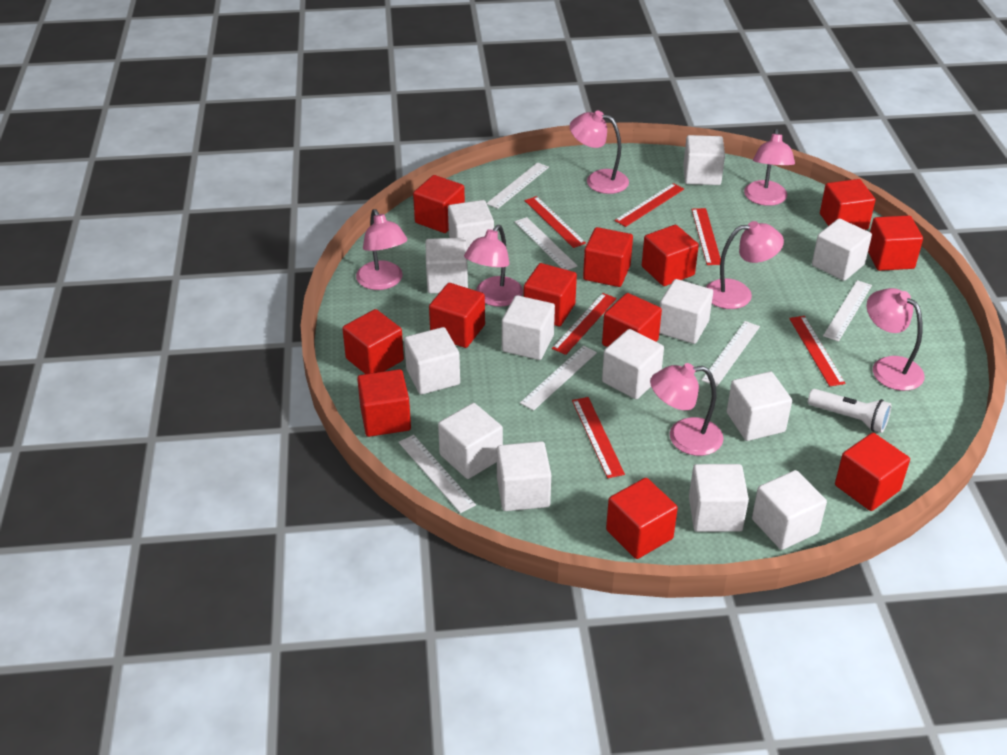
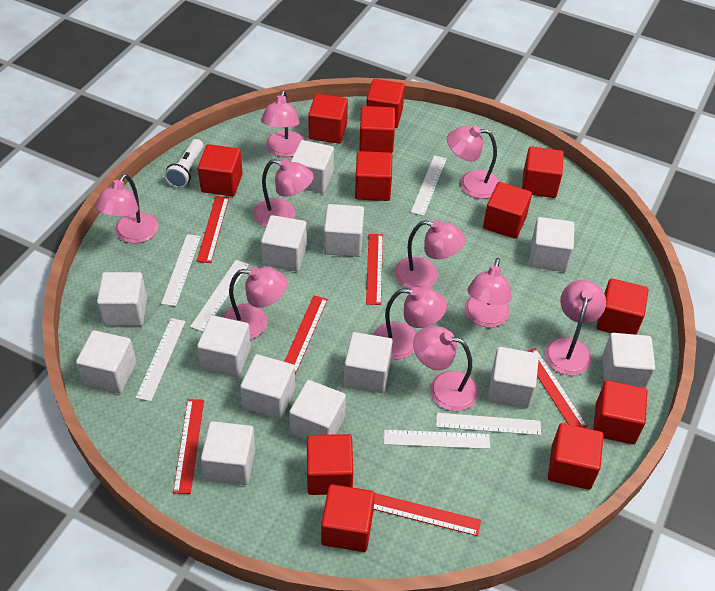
pink lamp: [356,209,407,290] [464,225,523,307] [570,110,629,194] [650,363,723,456] [706,221,784,309] [744,129,795,206] [867,288,925,391] = 7 -> [95,174,158,243] [223,267,287,340] [253,159,313,227] [261,90,304,157] [373,287,447,359] [394,220,466,290] [413,326,478,411] [447,125,500,199] [465,258,512,328] [545,280,606,375] = 10

